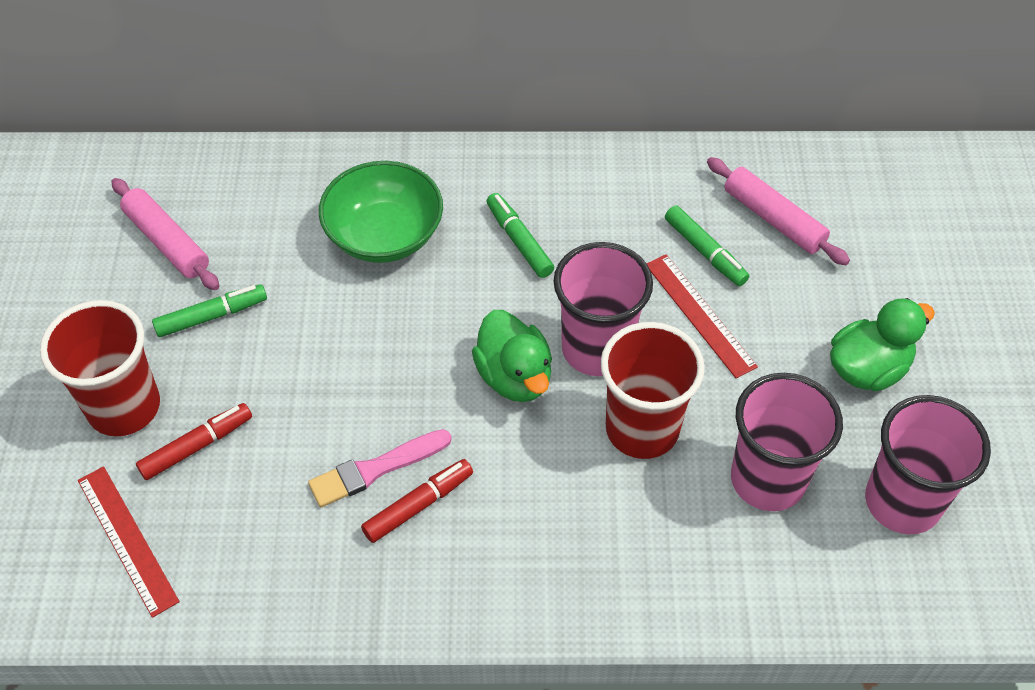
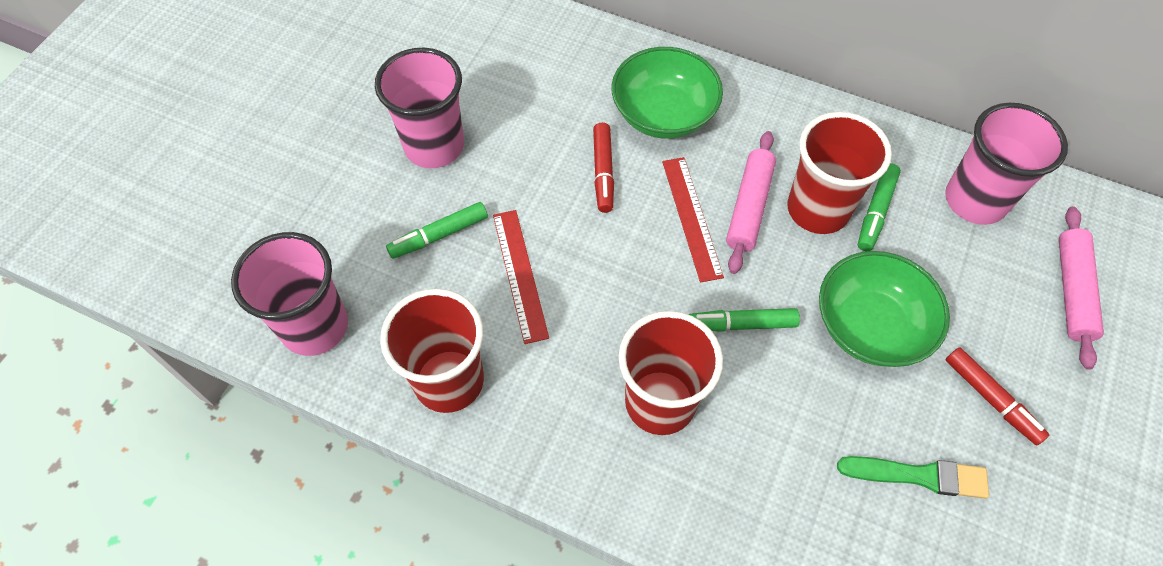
green bowl: [319,161,443,263] = 1 -> [611,47,723,139] [819,251,950,367] = 2
green brush: none = 0 -> [837,456,989,499] = 1
green duck: [472,310,552,402] [830,298,935,392] = 2 -> none = 0
pink brush: [308,429,452,507] = 1 -> none = 0
red cup: [40,300,160,436] [600,322,705,459] = 2 -> [380,289,484,413] [618,311,723,435] [787,112,892,234] = 3

